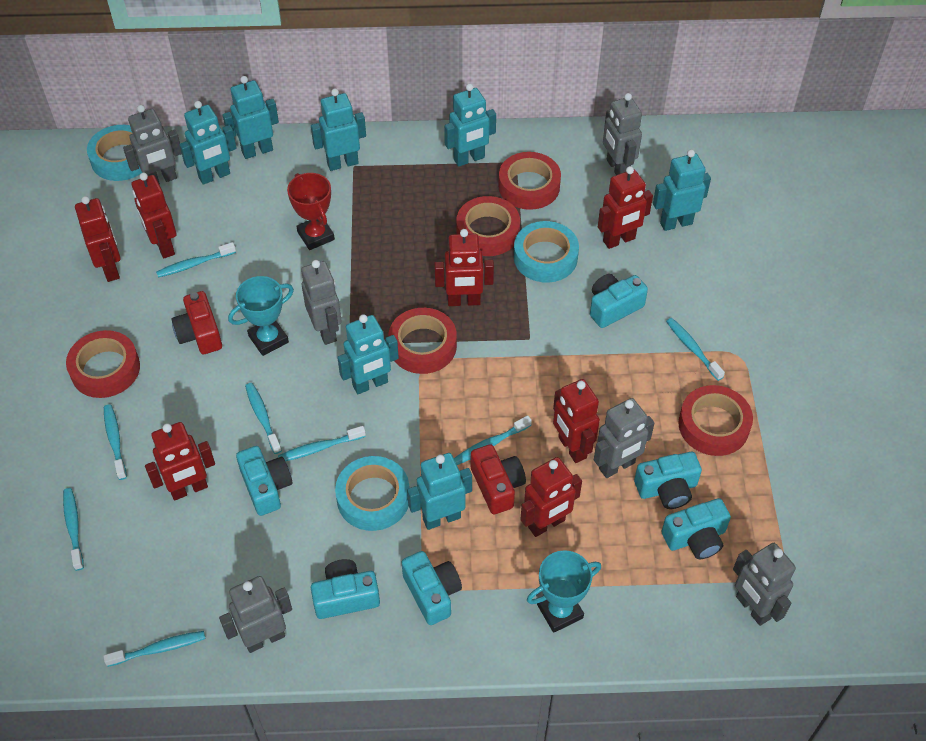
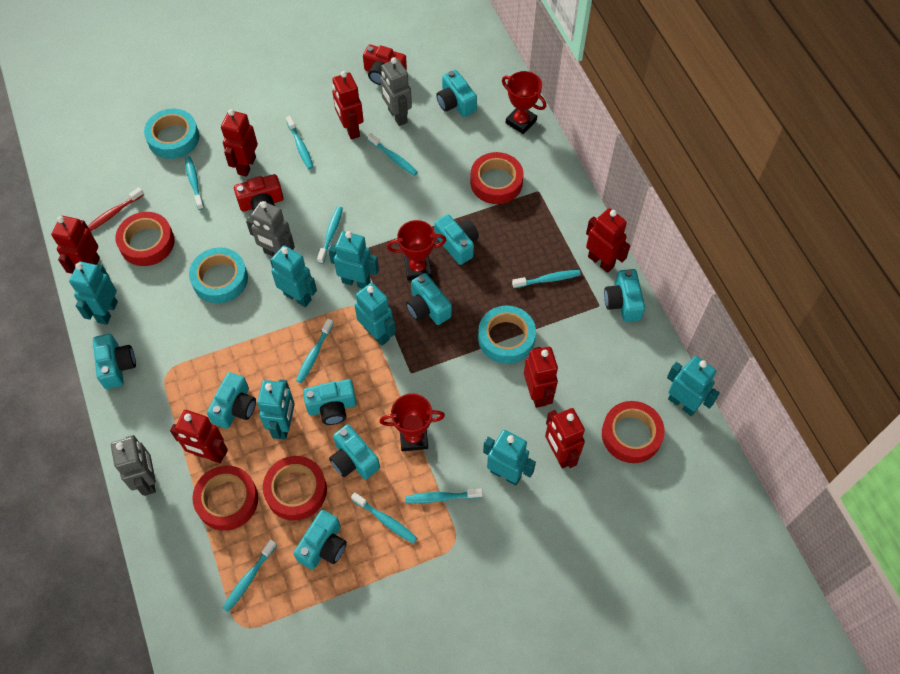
grey robot: [123,105,182,184] [219,576,292,653] [301,260,342,345] [594,398,655,478] [603,93,642,175] [733,543,796,626] = 6 -> [111,435,156,496] [246,201,295,256] [380,57,412,126] = 3
red toothbrush: none = 0 -> [88,187,144,231] = 1
red trophy: [287,173,335,250] = 1 -> [379,394,445,451] [387,220,446,280] [502,71,546,134] = 3
turquoise camera: [236,446,293,516] [311,559,380,619] [402,551,462,625] [590,274,648,328] [634,452,702,509] [661,498,731,559] = 6 -> [93,334,136,389] [207,372,256,429] [294,510,347,570] [303,379,357,425] [329,424,380,479] [406,273,452,325] [434,214,479,265] [436,70,477,117] [604,269,645,322] = 9
turquoise toothbrush: [63,488,84,571] [103,631,206,667] [104,405,127,480] [156,242,236,278] [245,383,282,454] [278,426,366,461] [454,415,532,465] [666,318,725,381] = 8 -> [185,156,204,210] [223,539,277,612] [286,116,313,169] [296,318,334,383] [317,206,343,264] [351,492,417,544] [368,133,418,176] [405,489,483,503] [512,270,581,288] = 9
turquoise trophy: [228,276,294,356] [527,550,601,633] = 2 -> none = 0

